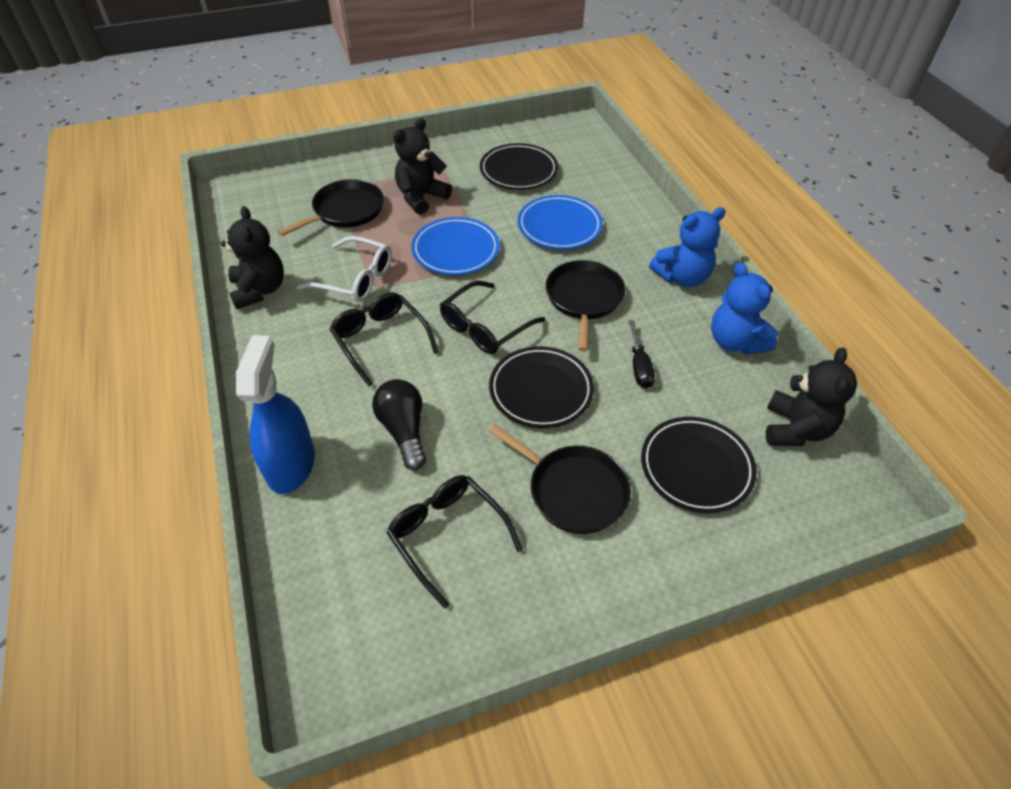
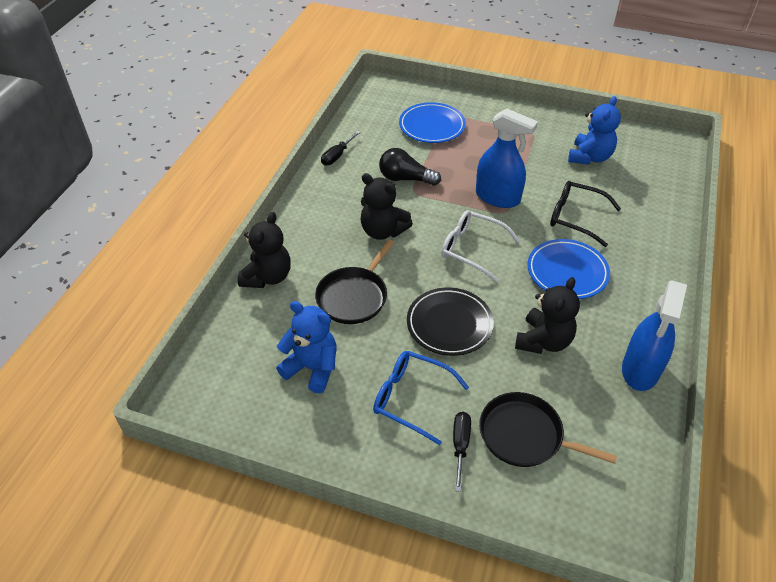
black glasses: [329,292,439,387] [387,475,523,609] [440,281,545,354] = 3 -> [550,181,621,247] = 1
black pan: [278,179,384,236] [489,425,631,534] [546,260,625,351] = 3 -> [315,239,395,324] [479,392,617,467] = 2
black plate: [480,143,558,190] [489,346,594,428] [641,417,757,513] = 3 -> [407,287,494,356] = 1
black screwdriver: [629,320,655,389] = 1 -> [321,131,360,166] [453,412,471,492] = 2
blue glasses: none = 0 -> [373,351,469,445] = 1
blue spray bottle: [236,335,315,494] = 1 -> [476,109,538,208] [622,281,687,391] = 2

